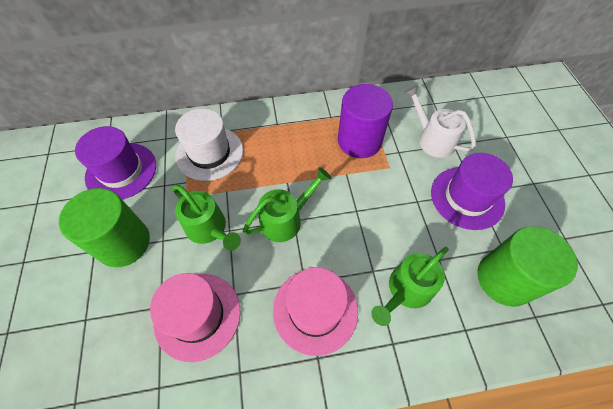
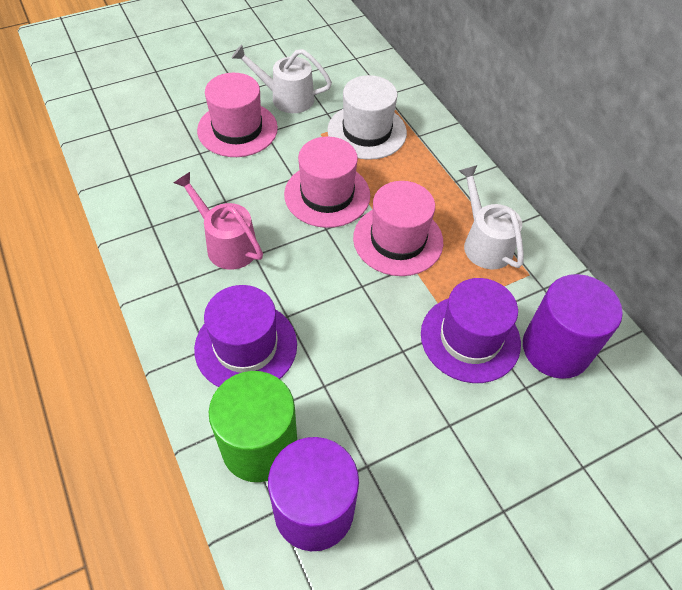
green cylinder: [59,188,150,267] [477,226,578,307] = 2 -> [209,371,297,482] = 1
green watering can: [172,185,241,251] [243,167,331,242] [371,247,449,326] = 3 -> none = 0
pink hat: [150,273,241,362] [273,267,358,356] = 2 -> [197,73,278,157] [284,137,370,228] [353,181,443,276] = 3
pink watering can: none = 0 -> [174,172,263,270] = 1
purple cylinder: [338,84,393,158] = 1 -> [268,437,359,551] [523,274,623,379] = 2
white watering can: [404,85,476,158] = 1 -> [232,44,332,113] [459,165,524,269] = 2

